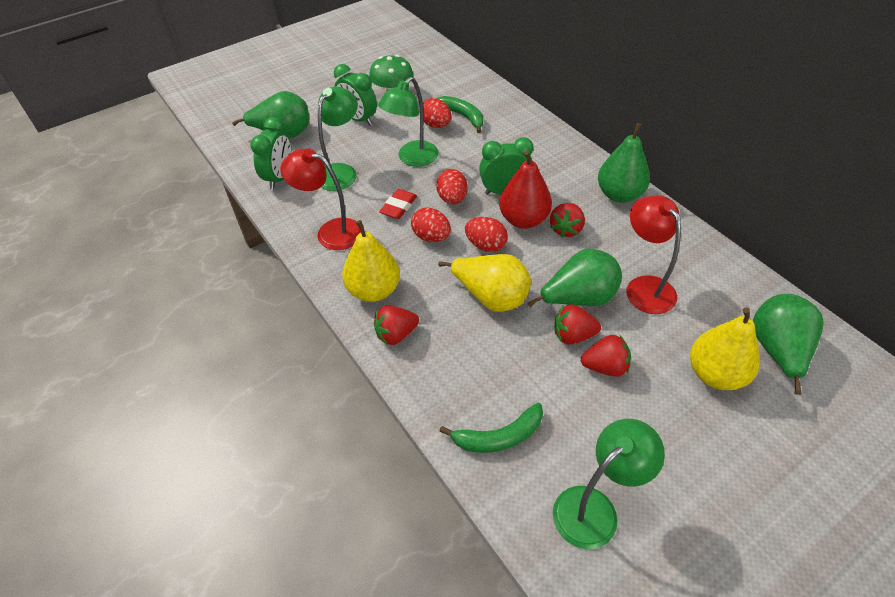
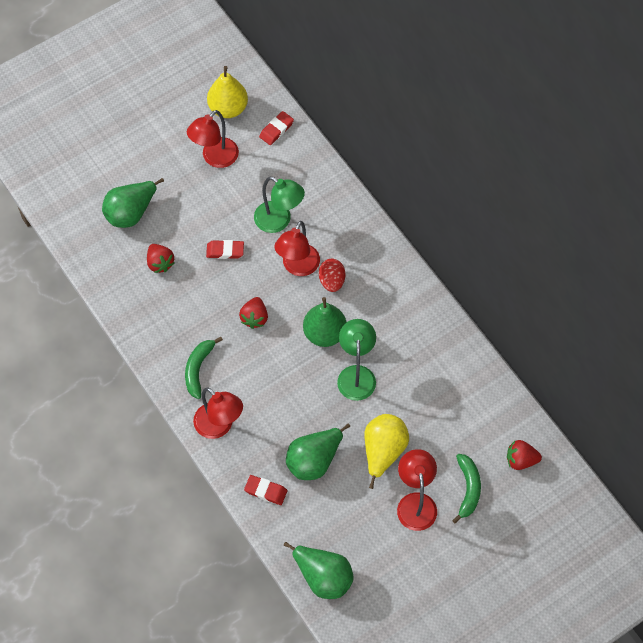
green clock: [250,117,292,189] [334,64,377,126] [479,137,534,195] = 3 -> none = 0
green lamp: [318,86,358,191] [378,77,439,167] [553,419,665,549] = 3 -> [254,177,305,233] [337,319,376,401] = 2
green mushroom: [369,55,413,92] = 1 -> none = 0
red egg: [411,207,451,242] [423,98,452,128] [436,169,468,205] [465,217,508,252] = 4 -> [319,259,345,292] = 1
red eraser: [379,189,417,219] = 1 -> [206,240,244,259] [244,475,287,505] [259,111,294,145] = 3
red lamp: [280,149,361,250] [626,195,681,314] = 2 -> [187,110,239,168] [193,387,243,439] [274,221,320,276] [397,449,437,531] = 4
red pear: [499,151,552,229] = 1 -> none = 0
red strawberry: [374,306,419,345] [550,203,585,238] [554,304,601,345] [581,335,631,377] = 4 -> [147,244,174,273] [239,297,268,329] [507,440,542,470] = 3
yellow pear: [342,220,400,302] [438,254,531,312] [690,307,760,390] = 3 -> [207,66,248,118] [364,414,409,489] = 2

